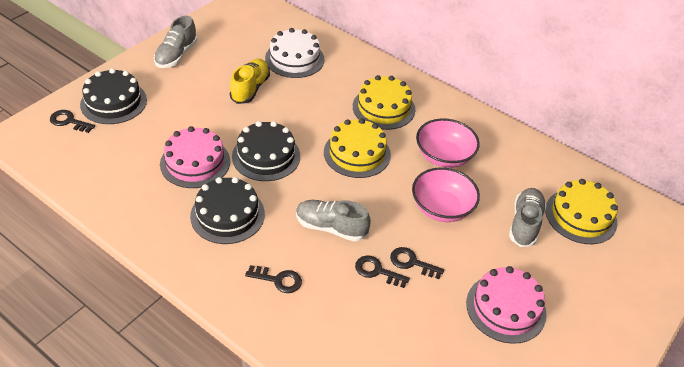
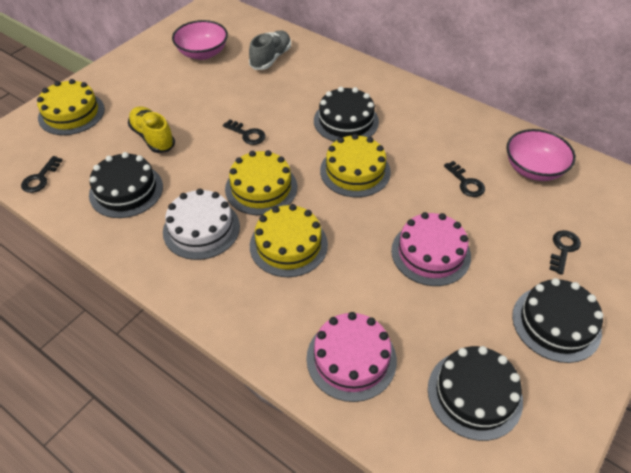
black cake: [80,68,147,124] [190,177,265,244] [232,121,300,181] = 3 -> [89,152,163,218] [314,87,379,142] [428,346,523,441] [512,278,603,363] = 4
grey shoe: [154,16,198,68] [296,200,371,242] [509,188,547,247] = 3 -> [249,30,291,70] = 1
yellow cake: [324,118,391,178] [353,75,415,130] [545,179,618,244] = 3 -> [37,79,105,135] [225,150,297,215] [250,204,328,277] [320,134,391,197] = 4

